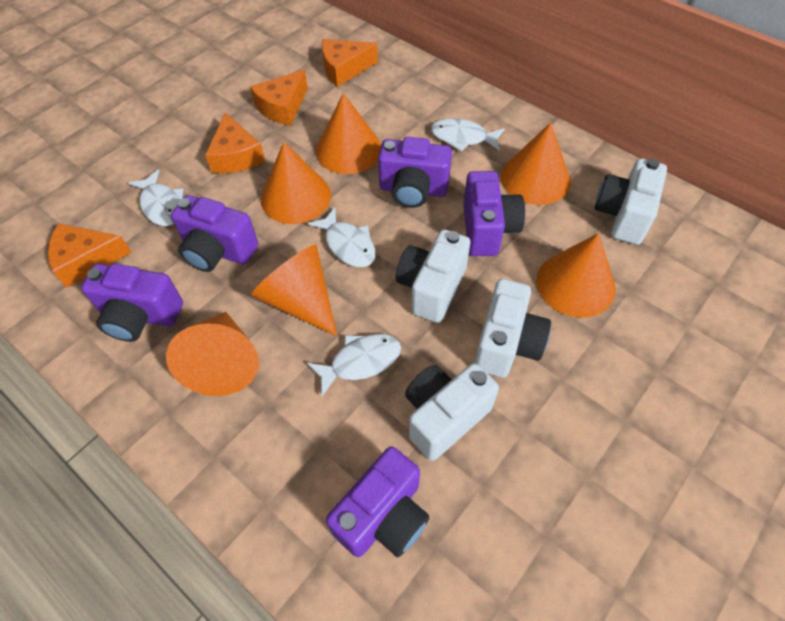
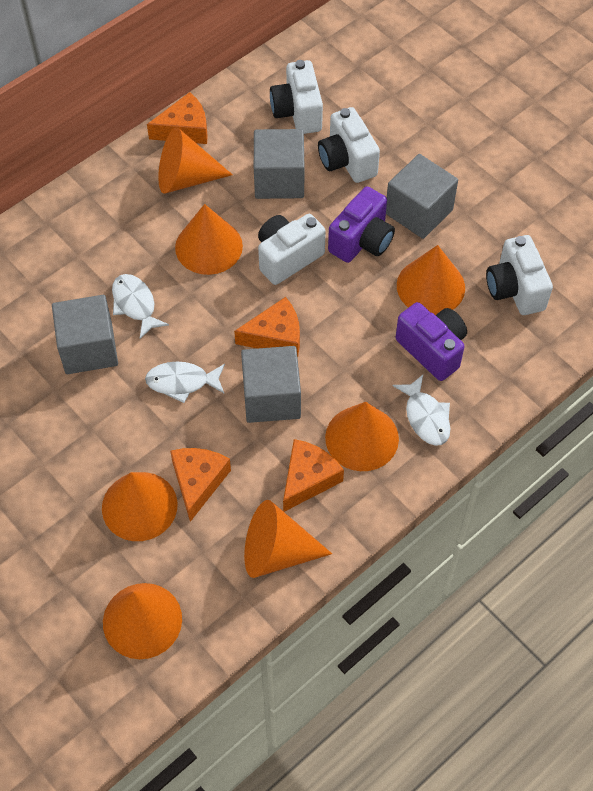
grey cube: none = 0 -> [52,295,118,374] [241,346,301,423] [254,129,305,199] [386,154,458,239] = 4
orange cone: [166,312,259,396] [251,245,337,336] [261,142,331,224] [316,93,381,174] [501,122,571,205] [536,233,616,318] = 6 -> [102,472,178,541] [103,583,182,659] [158,127,233,194] [175,204,243,275] [244,500,332,578] [325,402,399,471] [397,245,465,315] = 7
purple camera: [81,264,183,342] [171,195,258,272] [326,446,429,557] [378,137,452,208] [463,171,525,256] = 5 -> [328,186,395,263] [395,302,467,381] = 2
white fish: [128,169,184,226] [307,207,376,267] [307,334,401,397] [431,118,505,152] = 4 -> [112,274,169,339] [145,362,225,403] [393,375,450,446] = 3

